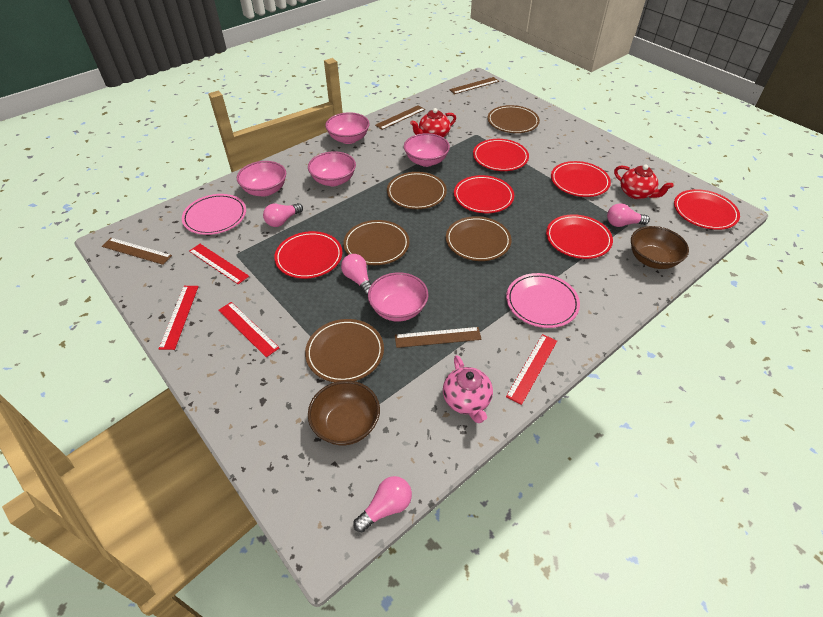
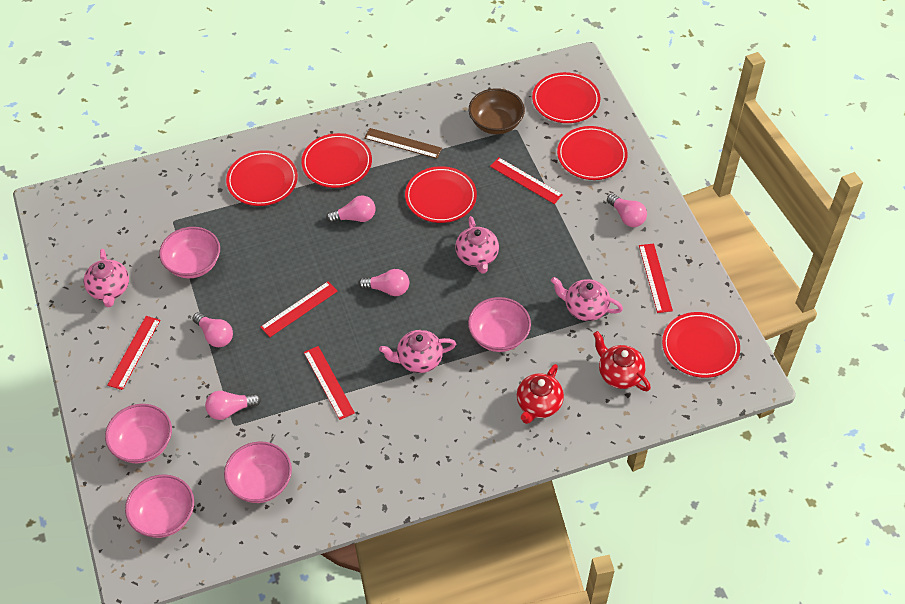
brown bowl: [308,380,380,445] [631,226,689,269] = 2 -> [469,88,525,135] = 1
brown plate: [305,319,384,382] [343,220,409,265] [387,172,447,209] [446,216,512,261] [488,105,540,133] = 5 -> none = 0
brown ruler: [102,238,172,265] [375,105,425,130] [395,327,482,348] [449,77,499,94] = 4 -> [364,128,442,159] = 1
pink light bulb: [263,203,303,227] [341,254,371,295] [353,476,412,532] [607,203,650,227] = 4 -> [192,312,233,347] [205,391,261,420] [326,195,376,223] [358,269,409,296] [607,193,647,227] = 5
pink plate: [182,194,246,235] [506,273,580,328] = 2 -> none = 0
pink teapot: [443,355,493,423] = 1 -> [84,249,129,307] [379,330,456,373] [455,216,499,274] [551,277,623,321] = 4
red ruler: [159,286,199,350] [189,244,249,284] [218,302,279,357] [506,334,557,405] = 4 -> [107,316,160,390] [260,281,338,337] [304,346,355,420] [490,157,563,204] [639,243,673,313] = 5

